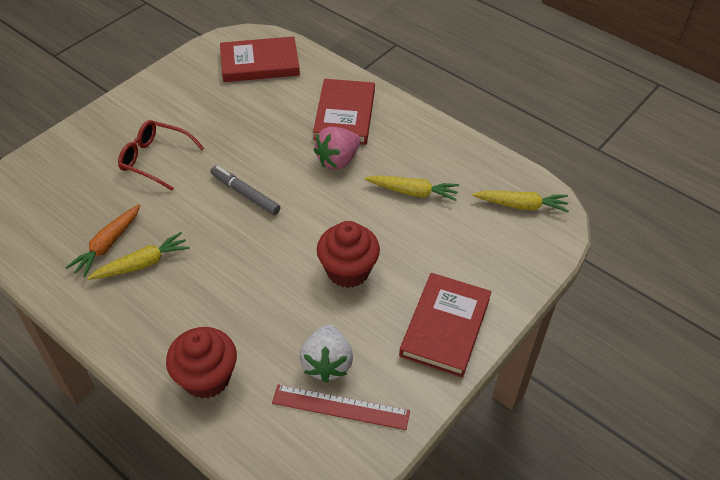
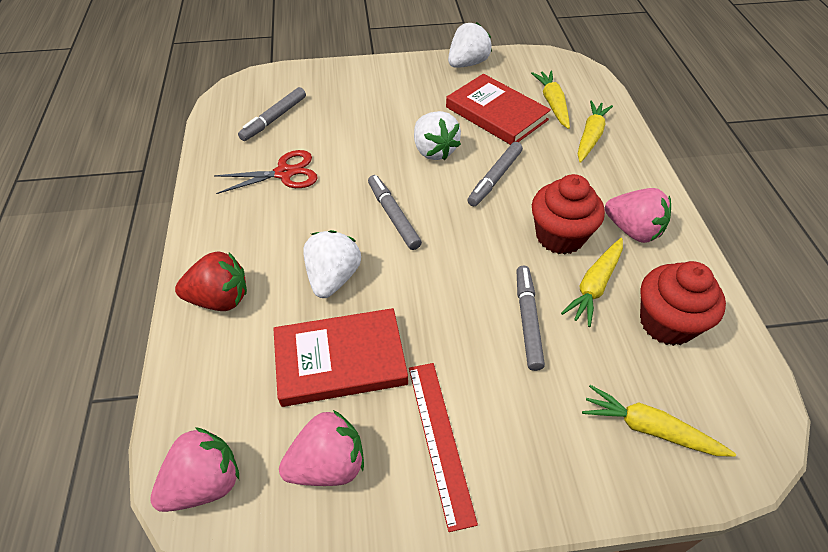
grey marker: [211,166,281,215] = 1 -> [238,87,306,141] [368,175,422,250] [467,142,523,207] [516,266,545,371] = 4
orange carrot: [65,204,140,278] = 1 -> none = 0
pink strawberry: [314,127,360,170] = 1 -> [150,427,239,512] [279,410,364,486] [605,188,671,243] = 3
red book: [220,36,300,82] [313,79,375,145] [399,273,491,377] = 3 -> [273,308,408,407] [446,74,551,145] = 2
red glasses: [118,120,204,191] = 1 -> none = 0
red scissors: none = 0 -> [214,150,317,194] = 1
red strawberry: none = 0 -> [175,251,247,311] = 1
white strawberry: [299,324,353,383] = 1 -> [303,230,361,298] [414,111,461,160] [448,22,492,68] = 3
yellow carrot: [87,232,190,280] [365,175,459,201] [472,191,569,212] = 3 -> [531,71,570,129] [561,238,623,327] [578,100,613,163] [582,385,736,457] = 4

